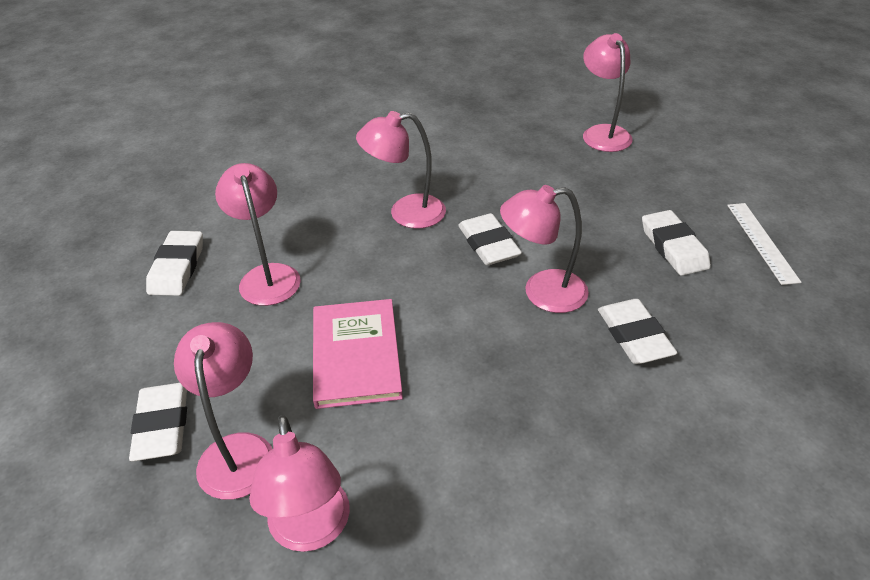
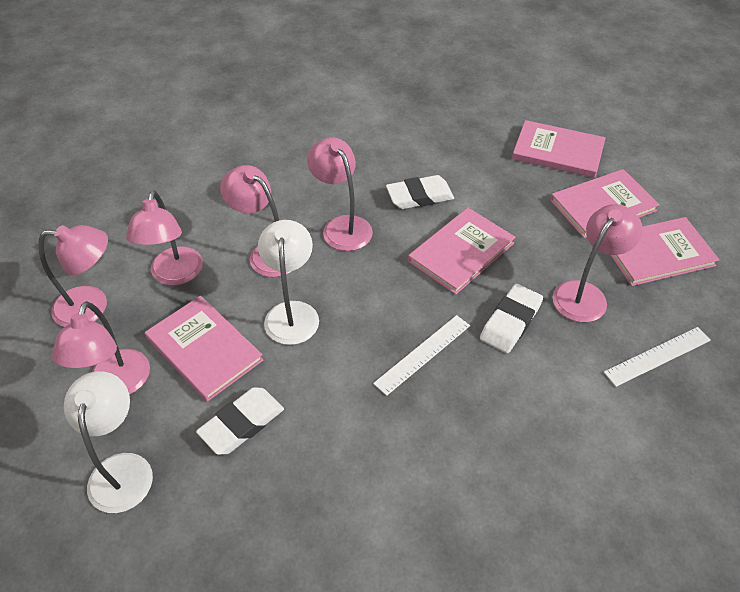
pink book: [313,299,403,409] = 1 -> [145,296,263,402] [408,208,516,295] [512,120,606,178] [550,169,660,238] [611,217,719,286] = 5
white eraser: [129,383,187,461] [146,231,203,296] [458,213,522,265] [598,299,677,364] [642,210,711,276] = 5 -> [196,387,284,455] [386,175,454,209] [480,284,543,353] = 3
white lamp: none = 0 -> [64,371,153,513] [258,220,319,345] = 2
white ruler: [727,203,801,285] = 1 -> [373,315,470,396] [604,327,711,387] = 2

